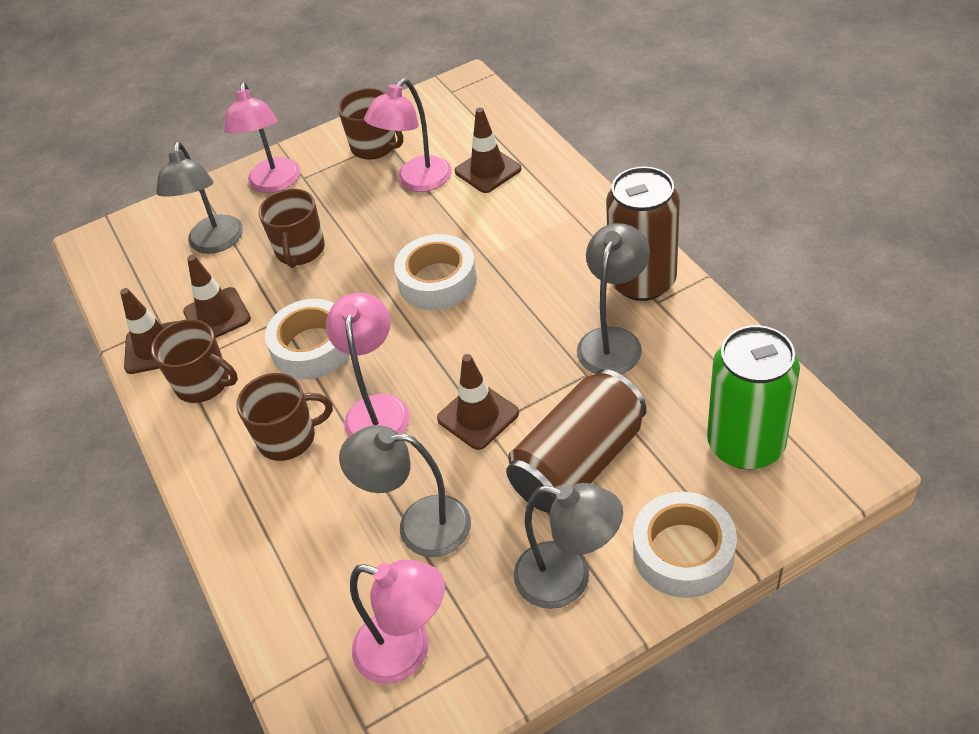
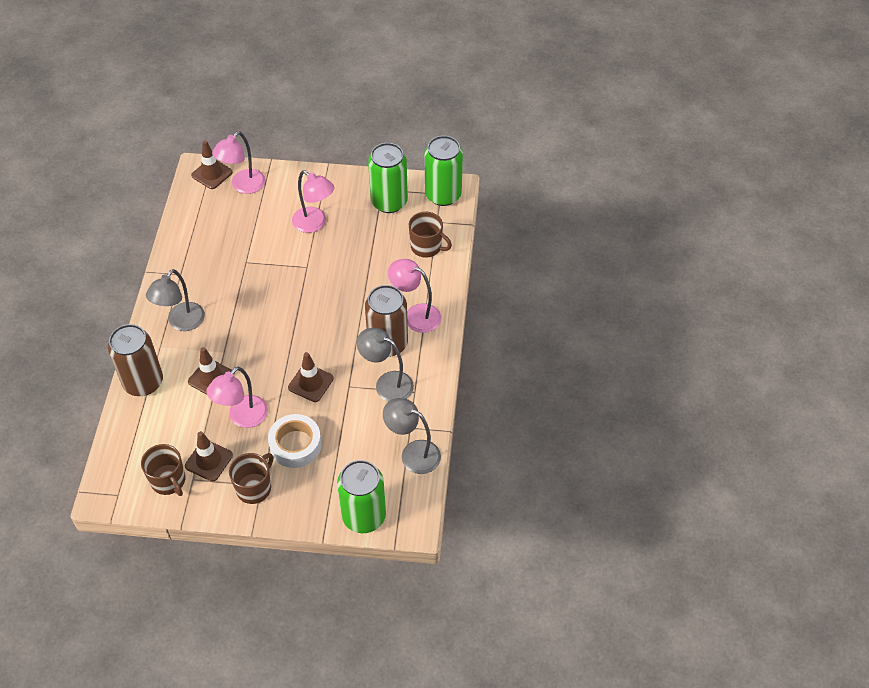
brown mug: [151,319,238,403] [237,373,333,461] [258,189,325,268] [338,88,403,160] = 4 -> [141,444,185,496] [229,453,273,504] [409,212,452,258] = 3
green can: [707,325,800,469] = 1 -> [337,460,386,533] [368,143,408,213] [425,136,463,206] = 3
grey lamp: [156,142,243,254] [339,425,471,557] [514,483,623,609] [577,223,650,374] = 4 -> [146,269,205,331] [357,328,414,402] [383,398,441,474] = 3
white tape: [265,299,349,380] [394,234,477,310] [633,492,737,598] = 3 -> [268,414,322,468] = 1

